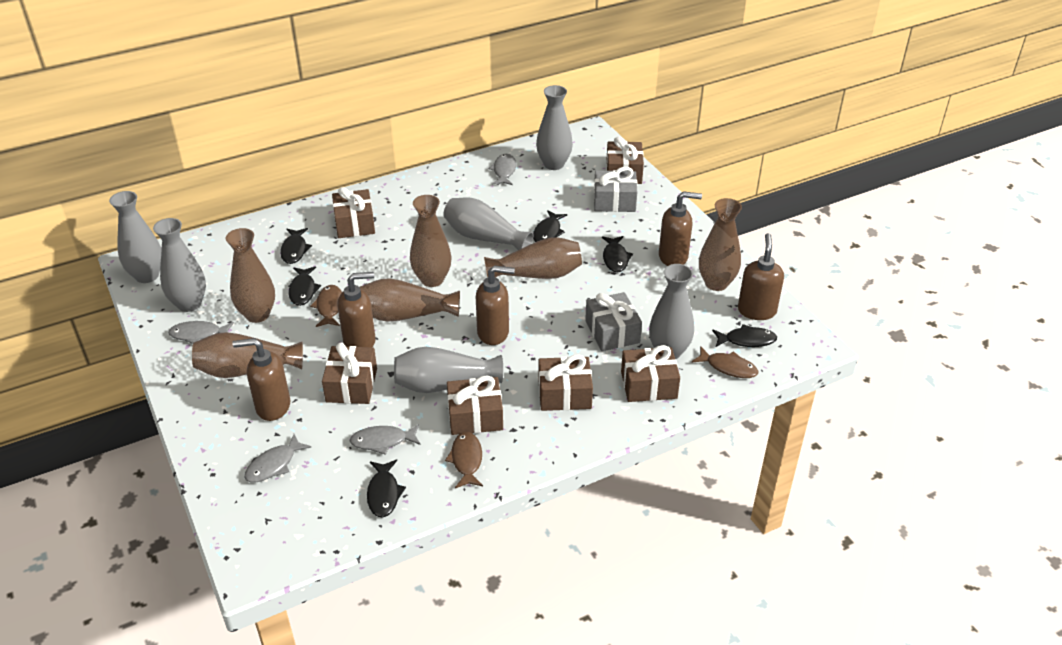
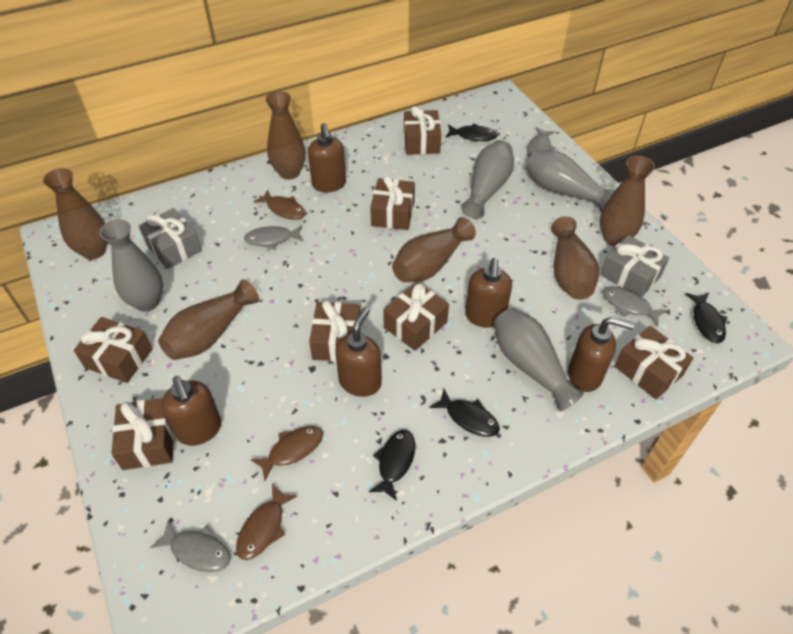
black fish: [280,228,312,264] [289,266,321,306] [367,460,406,518] [533,210,567,242] [602,236,633,272] [712,324,777,347] = 6 -> [369,430,415,501] [429,389,500,437] [446,124,498,141] [685,293,727,343] = 4
brown gift: [322,343,377,404] [332,187,375,238] [447,375,503,435] [538,354,593,411] [606,136,644,184] [621,345,680,402] = 6 -> [74,317,152,383] [111,398,174,470] [309,300,361,362] [370,175,415,230] [383,282,449,351] [404,106,441,155] [615,326,693,399] = 7
grey vase: [109,191,162,283] [153,218,206,312] [394,347,503,393] [443,197,534,250] [536,85,573,170] [649,264,694,359] = 6 -> [99,219,163,312] [461,140,514,219] [494,308,584,411] [526,150,615,210] = 4

